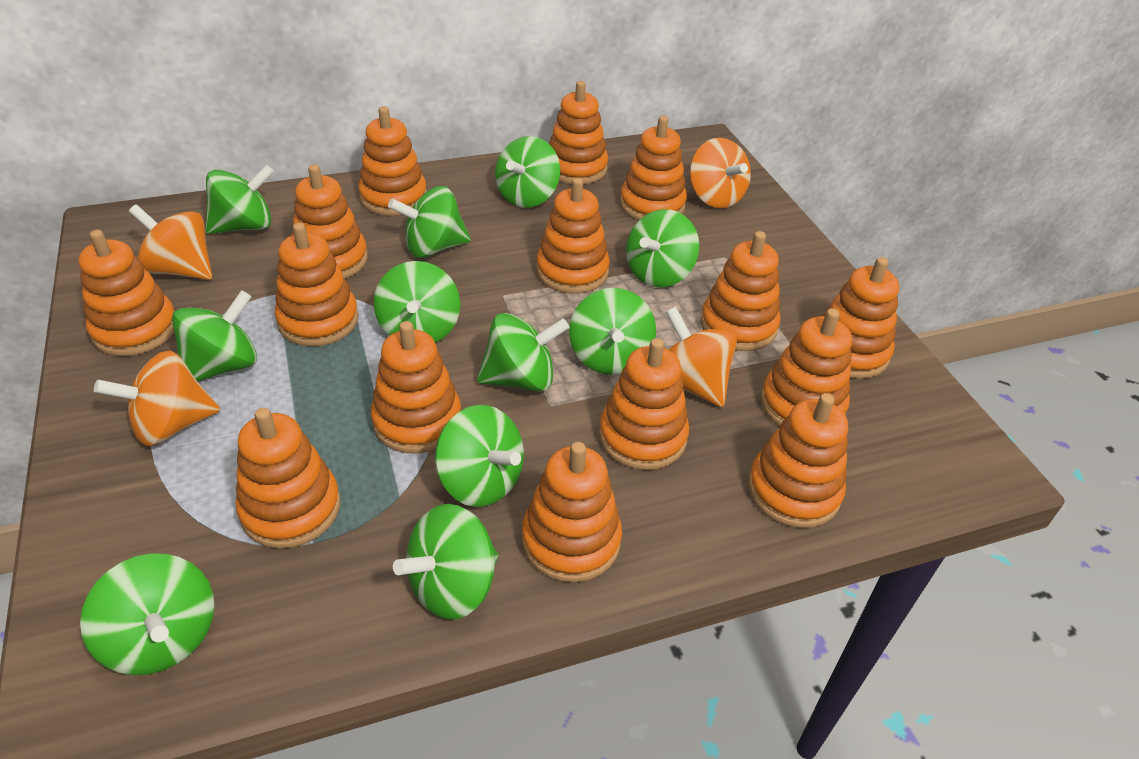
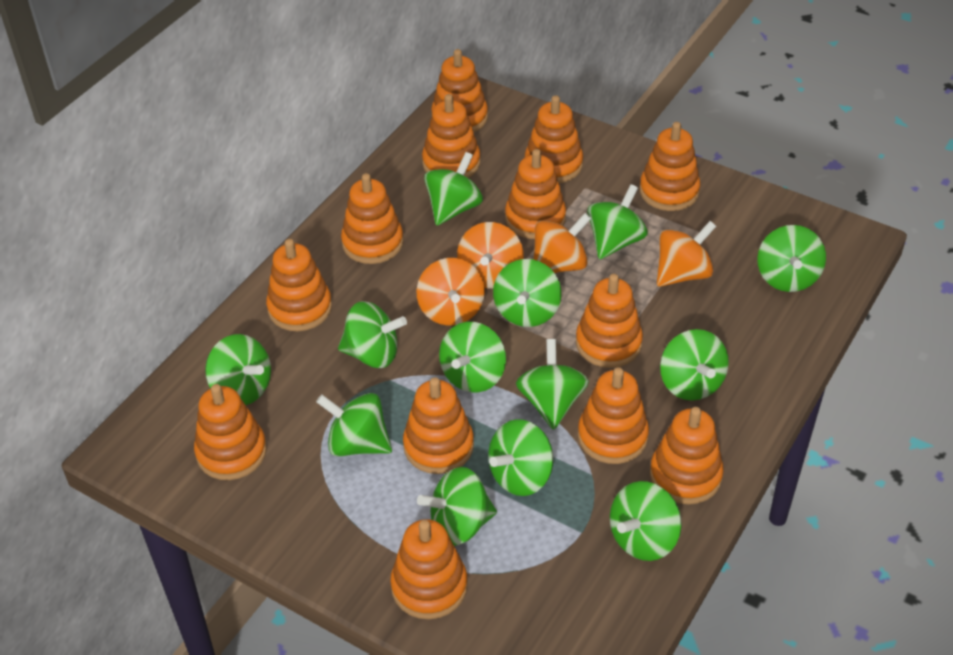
green spinning top: [80,554,214,675] [172,290,257,382] [205,165,274,234] [374,261,460,343] [388,186,471,258] [393,504,499,619] [435,405,524,507] [477,313,569,392] [495,136,560,208] [569,288,656,375] [626,209,699,287] = 11 -> [205,334,271,405] [316,393,392,456] [338,301,407,368] [417,467,497,546] [424,152,483,225] [439,322,506,392] [488,419,553,496] [493,259,561,327] [516,339,589,430] [587,184,648,260] [610,481,682,561] [660,329,729,401] [757,225,826,292] = 13
orange stacking toy: [78,230,175,356] [236,407,340,549] [275,223,359,346] [292,164,368,279] [358,106,427,216] [371,321,461,453] [522,442,622,582] [536,178,610,293] [549,81,608,184] [599,338,689,470] [620,116,687,220] [700,231,781,351] [748,393,848,528] [760,308,852,426] [823,257,899,379] = 15 -> [194,384,267,480] [266,239,332,331] [341,173,404,264] [390,519,468,619] [403,377,474,474] [422,94,480,178] [431,49,488,132] [505,149,566,239] [525,95,583,183] [576,274,643,368] [578,367,649,464] [639,122,700,211] [650,407,724,504] = 13

